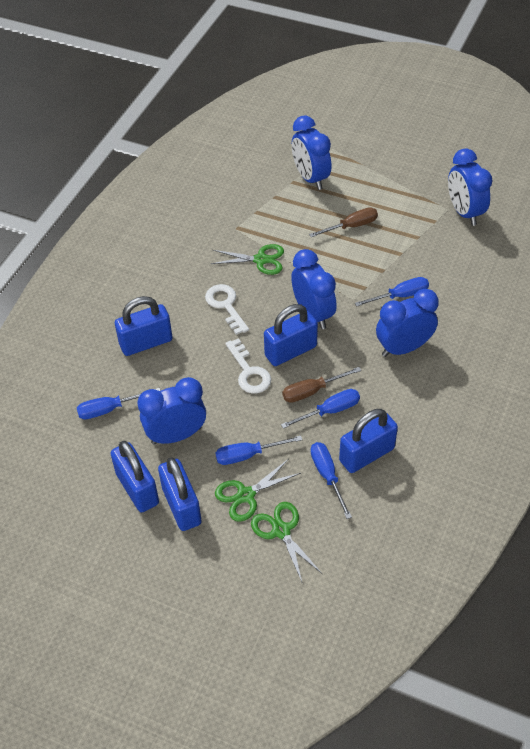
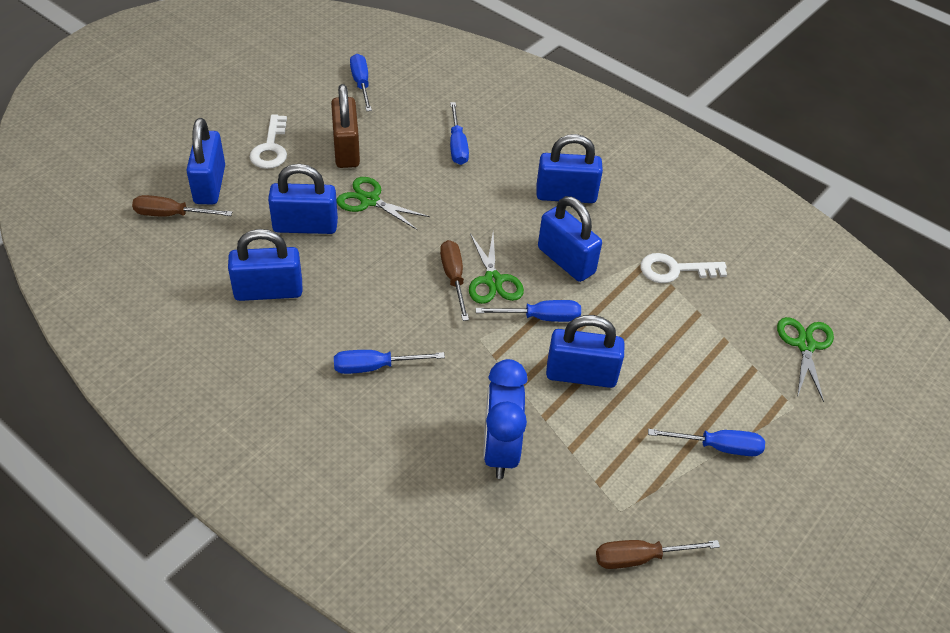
blue clock: [137,377,206,445] [291,249,337,329] [292,116,332,190] [376,289,439,357] [448,148,493,226] = 5 -> [483,359,528,479] = 1
blue padlock: [110,441,159,512] [115,296,172,356] [158,457,202,531] [264,304,318,366] [339,409,398,473] = 5 -> [186,118,225,204] [228,229,302,301] [268,164,338,234] [536,134,603,203] [538,196,602,282] [546,315,625,388] = 6
brown padlock: none = 0 -> [331,84,360,168] = 1
brown screwdriver: [282,367,361,403] [309,207,378,237] = 2 -> [132,195,232,217] [440,240,469,321] [596,540,720,569] = 3

